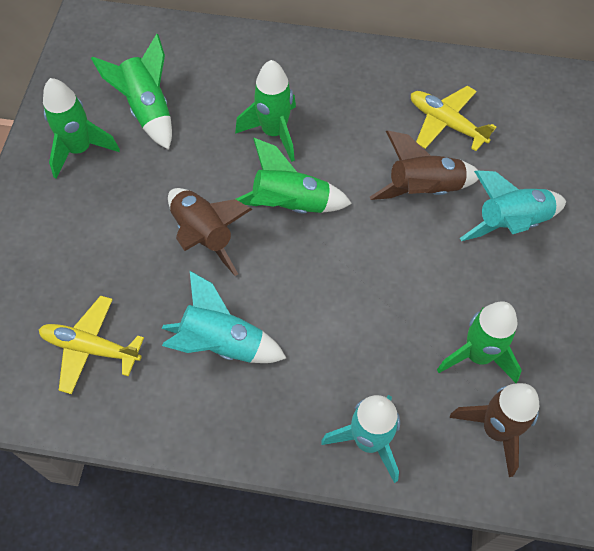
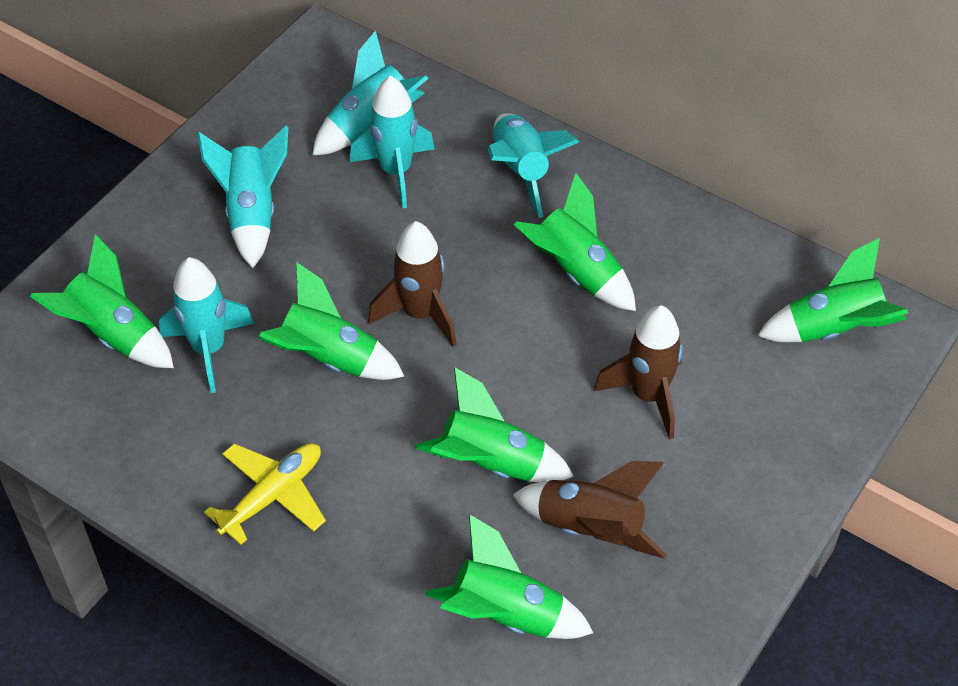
green rocket: [43,78,120,179] [91,34,172,150] [235,60,296,162] [236,138,352,214] [437,301,522,383] = 5 -> [30,234,174,368] [259,262,405,380] [415,367,574,482] [425,514,593,639] [513,173,636,311] [757,238,908,342] = 6
turquoise rocket: [162,271,286,363] [321,395,400,483] [460,171,566,241] = 3 -> [159,257,254,393] [197,126,288,268] [312,30,428,156] [349,75,435,209] [487,113,579,218] = 5
yellow plane: [39,296,144,394] [411,86,496,151] = 2 -> [204,443,326,545] = 1

